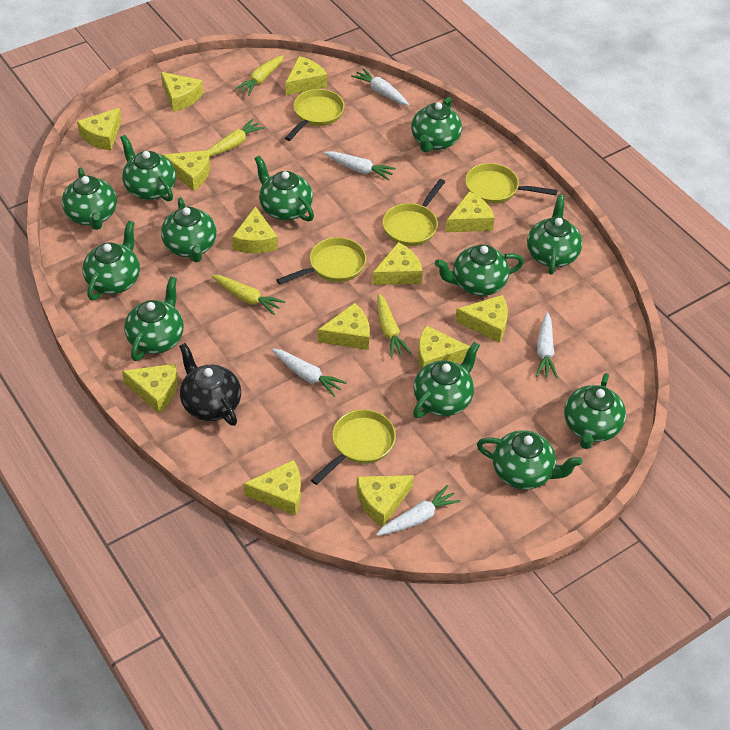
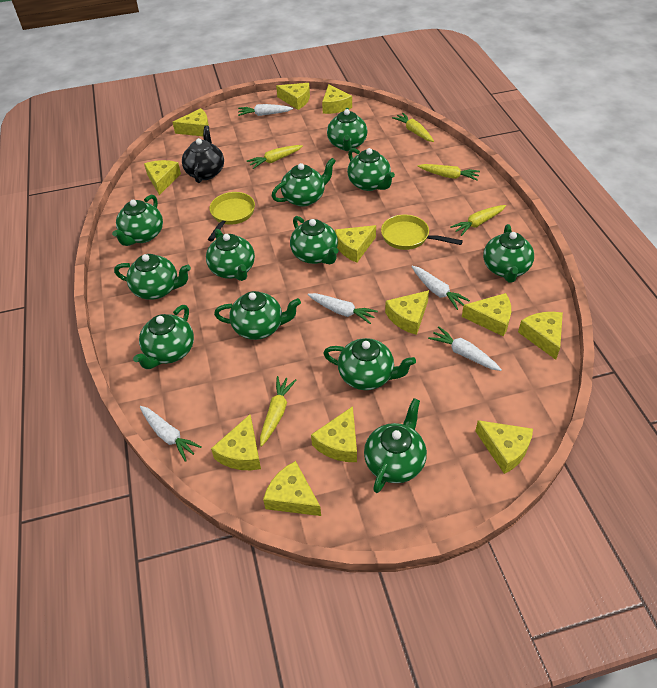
yellow carrot: [208,119,265,157] [212,275,285,315] [235,55,284,96] [377,293,411,358] = 4 -> [247,145,303,169] [260,376,296,447] [392,113,434,142] [417,164,480,181] [450,205,506,236] = 5
yellow cheese: [77,108,122,150] [122,364,178,413] [161,72,203,112] [163,150,210,191] [232,206,278,253] [243,460,301,516] [285,56,327,95] [318,303,370,350] [357,475,414,527] [372,242,423,285] [418,325,470,370] [445,191,495,233] [455,295,508,343] = 13 -> [144,160,181,195] [172,108,210,136] [211,415,261,470] [263,461,321,516] [276,83,310,110] [311,406,357,462] [322,84,352,114] [335,225,376,263] [385,290,429,335] [462,293,511,337] [475,420,533,474] [518,312,563,360] = 12
yellow pan: [276,237,366,285] [285,89,344,141] [311,409,396,485] [383,179,445,246] [465,163,558,204] = 5 -> [208,192,255,242] [381,215,463,250] = 2

